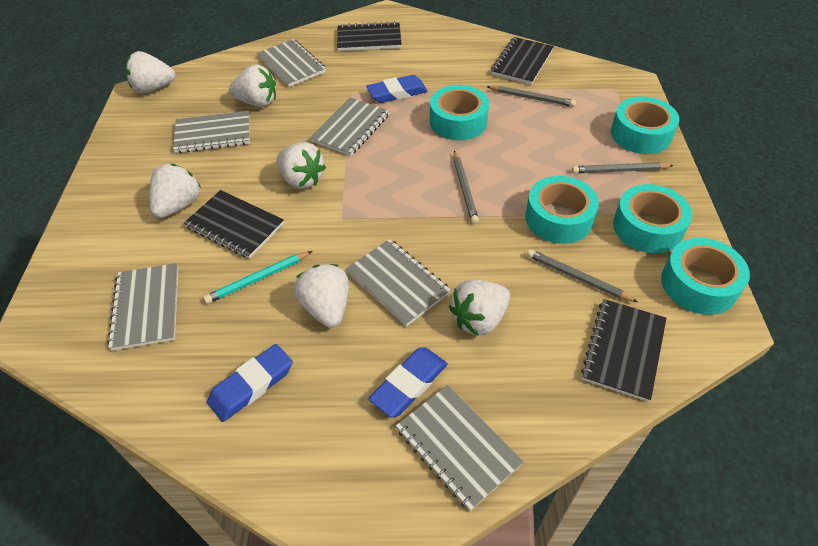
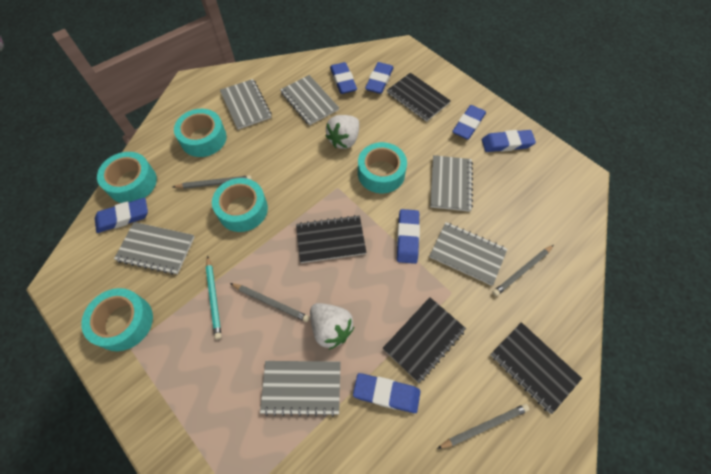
blue eraser: [207,344,293,422] [366,75,428,103] [369,347,448,417] = 3 -> [95,198,148,233] [330,62,357,94] [353,373,421,413] [365,62,394,94] [397,209,420,264] [452,105,486,140] [482,130,536,152] = 7
white strawberry: [125,51,176,93] [149,164,201,218] [229,64,276,107] [277,142,326,189] [294,264,349,328] [449,280,510,335] = 6 -> [310,303,354,350] [325,115,359,149] = 2

